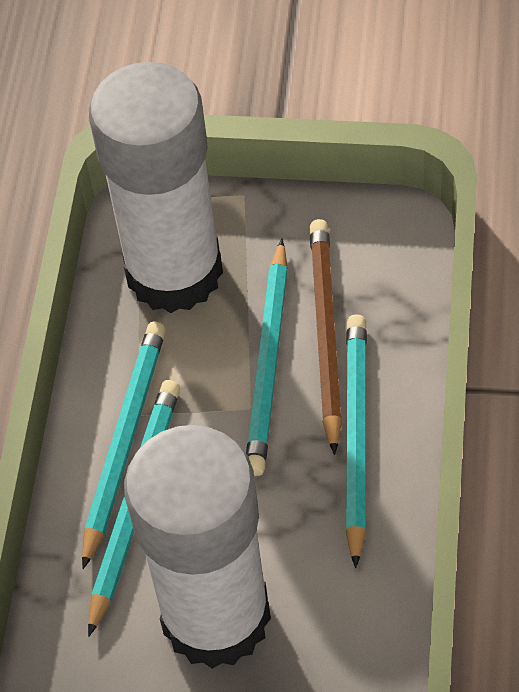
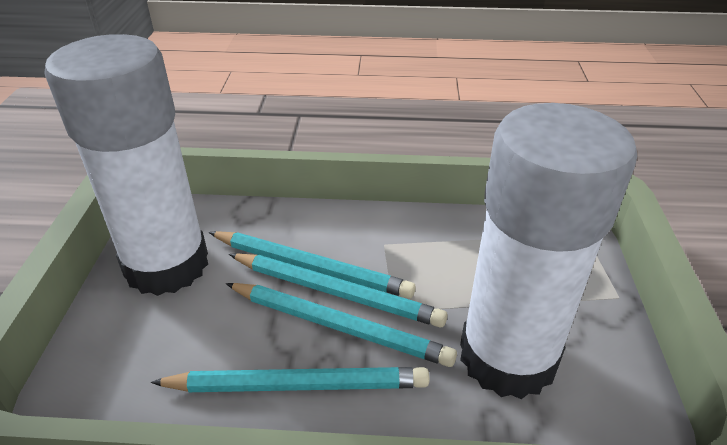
brown pencil: [310,219,342,455] = 1 -> none = 0

